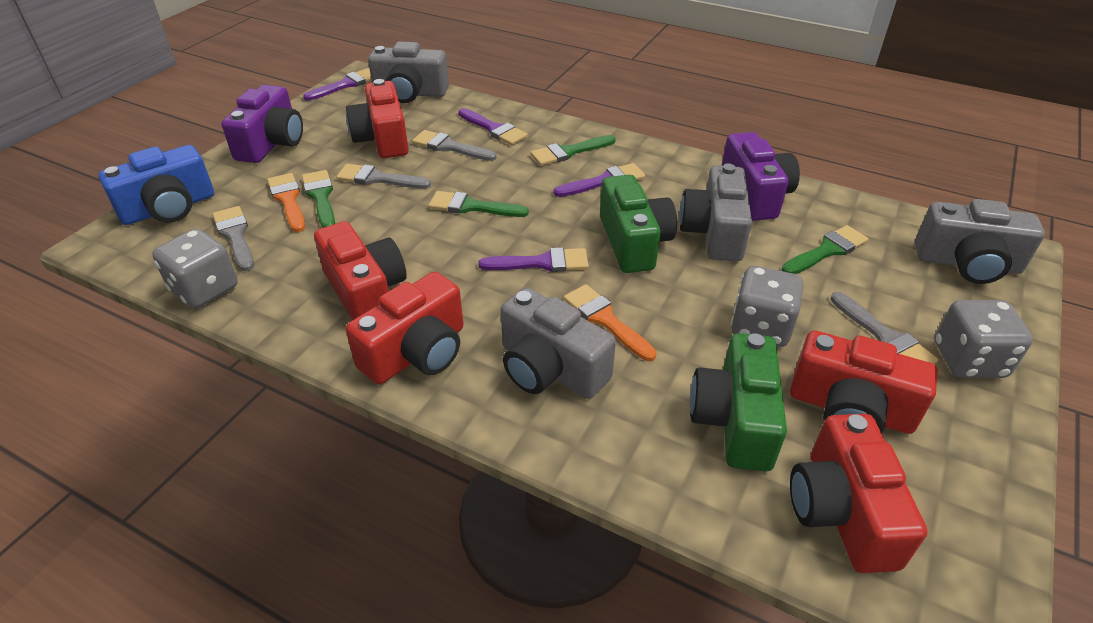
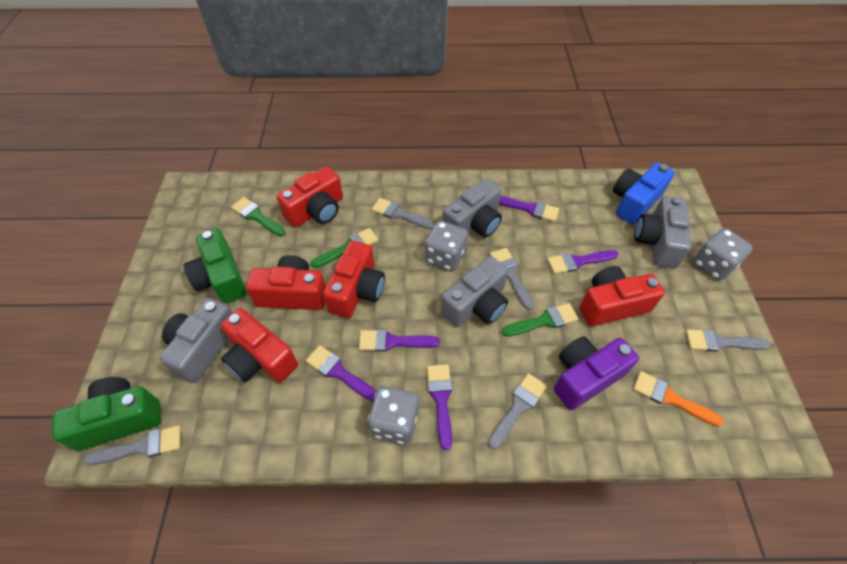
green brush: [302,170,335,228] [429,191,529,217] [530,135,616,166] [782,225,869,274] = 4 -> [231,197,286,237] [310,228,379,268] [502,303,579,337] = 3
grey brush: [213,206,254,271] [336,164,431,189] [412,130,497,161] [831,292,939,364] = 4 -> [84,425,181,465] [371,198,436,230] [488,373,547,449] [490,248,534,310] [685,329,771,352] = 5
orange brush: [267,173,305,232] [563,284,657,361] = 2 -> [633,371,724,427] = 1
purple brush: [303,68,372,101] [458,108,528,145] [478,247,589,272] [554,163,645,197] = 4 -> [306,345,376,402] [359,329,440,352] [427,364,452,450] [499,196,559,222] [547,250,618,274] = 5
purple camera: [221,85,303,163] [722,132,800,221] = 2 -> [554,336,639,410] = 1

